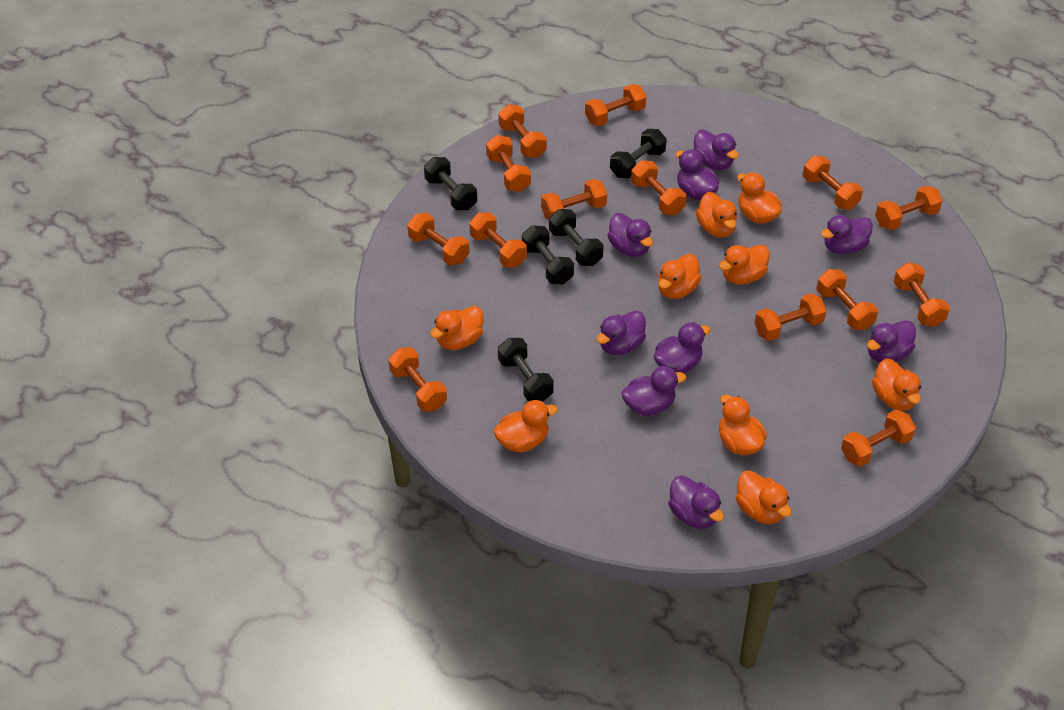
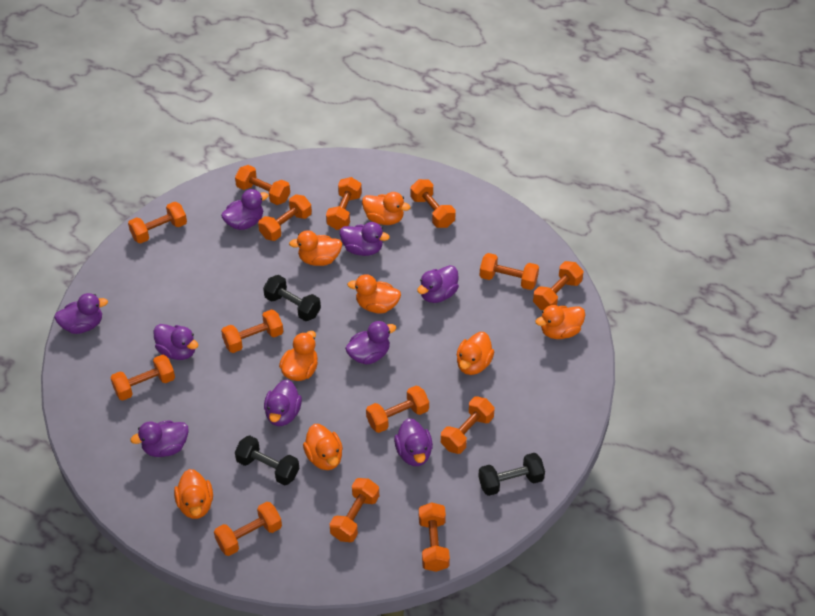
black dumbbell: [424,157,477,210] [498,338,554,402] [522,225,574,285] [549,209,603,266] [610,129,667,179] = 5 -> [235,435,299,485] [263,275,321,321] [478,453,545,496] = 3
orange duck: [430,306,484,350] [493,400,558,452] [658,254,702,299] [696,192,737,238] [719,245,770,285] [719,395,767,455] [735,471,792,524] [737,173,782,223] [872,358,921,411] = 9 -> [174,469,213,519] [279,331,318,381] [289,230,342,266] [303,424,343,470] [347,274,401,314] [362,192,411,225] [457,332,495,375] [535,305,585,339] = 8

